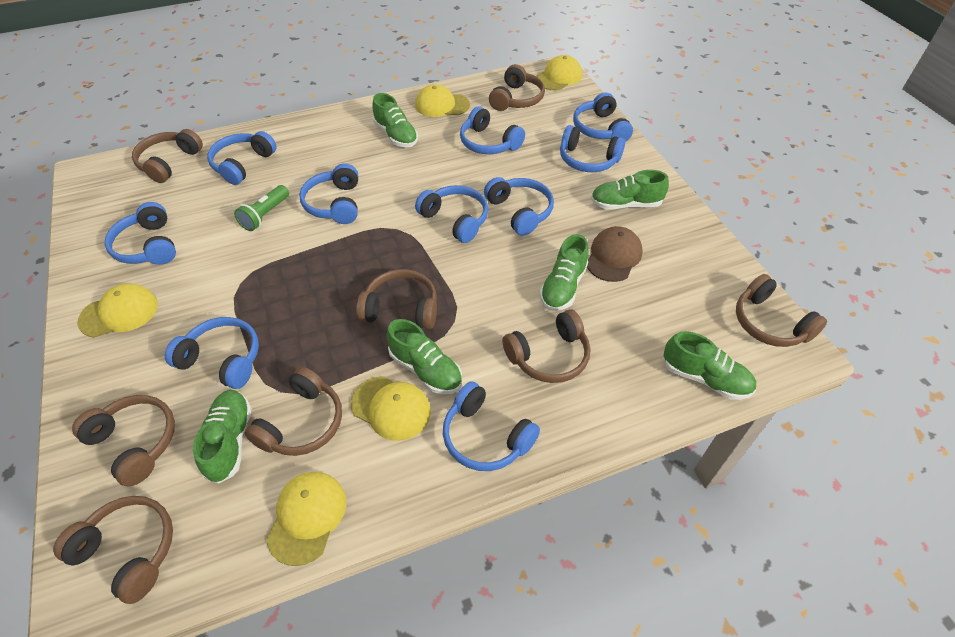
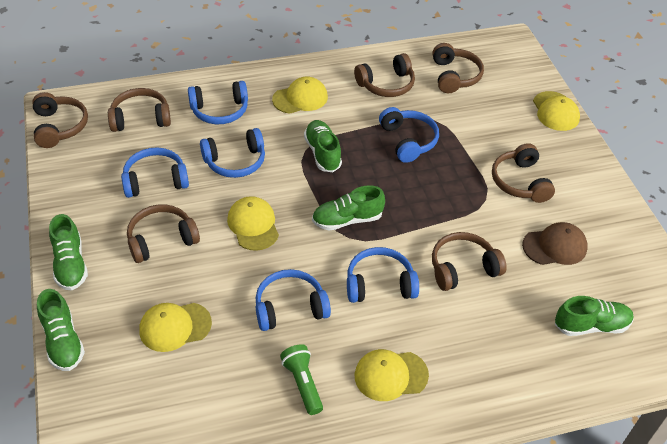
blue headphones: [105,202,176,265] [165,317,259,389] [207,131,277,185] [299,163,358,224] [415,185,488,243] [443,381,540,471] [460,106,525,154] [484,177,554,236] [560,125,625,172] [573,93,633,142] = 10 -> [121,147,189,198] [188,81,248,124] [200,128,265,178] [256,269,331,331] [347,247,419,303] [379,107,439,163] = 6
brown headphones: [53,496,173,604] [72,395,175,487] [132,129,203,183] [245,367,342,456] [356,269,437,329] [489,64,545,111] [502,310,590,383] [736,274,827,347] = 8 -> [32,92,88,148] [108,88,171,132] [127,204,200,263] [354,53,415,97] [432,43,484,93] [432,232,506,291] [492,143,555,203] = 7
green shoe: [193,390,252,484] [372,93,418,147] [387,319,462,394] [540,234,589,311] [591,170,669,210] [663,331,756,400] = 6 -> [37,289,85,371] [49,214,88,291] [304,120,342,172] [312,185,385,231] [555,296,634,336] = 5

